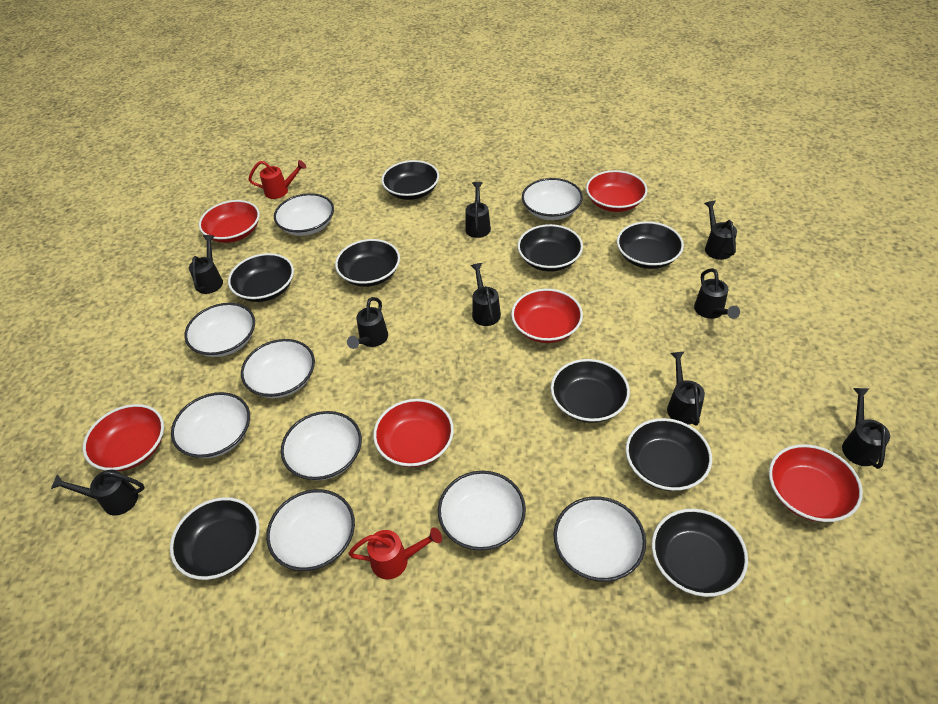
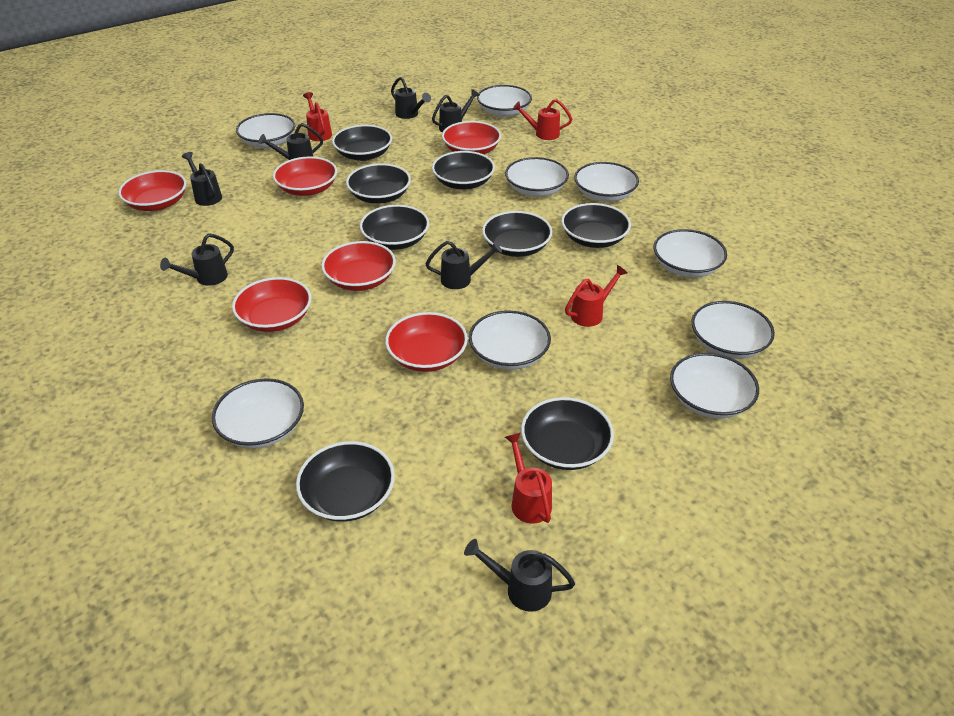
black bowl: [170,497,260,580] [228,253,294,302] [335,239,400,287] [381,160,439,200] [518,224,583,272] [551,359,630,423] [617,221,684,269] [626,418,712,491] [652,509,748,597] = 9 -> [296,441,395,522] [332,125,392,161] [346,163,411,204] [360,205,429,250] [432,151,495,190] [482,211,552,257] [521,397,614,470] [561,203,631,248] = 8
black watering can: [51,470,145,516] [189,235,223,294] [347,297,388,349] [465,182,491,238] [470,263,501,326] [667,351,705,426] [694,268,740,319] [704,201,737,260] [842,388,890,469] = 9 -> [160,233,234,286] [182,152,222,206] [258,123,323,160] [391,77,431,119] [425,241,502,289] [432,89,479,133] [464,539,575,612] = 7
red watering can: [248,160,306,199] [348,528,442,579] = 2 -> [303,92,332,141] [505,433,552,523] [513,99,572,140] [565,265,628,327] = 4

